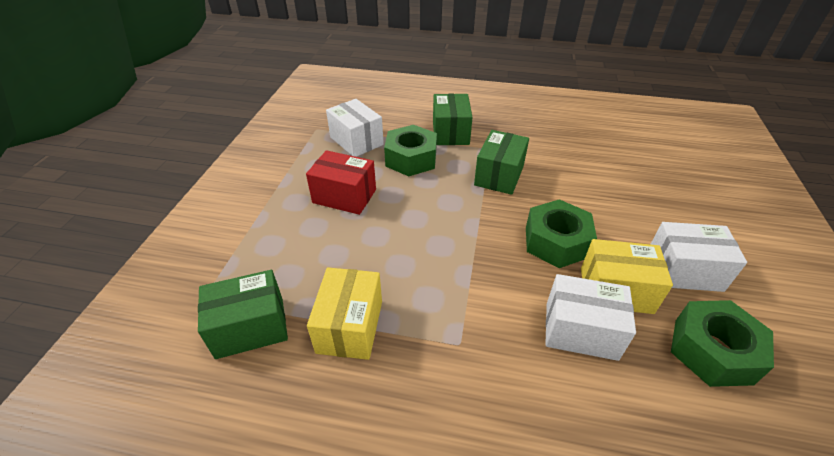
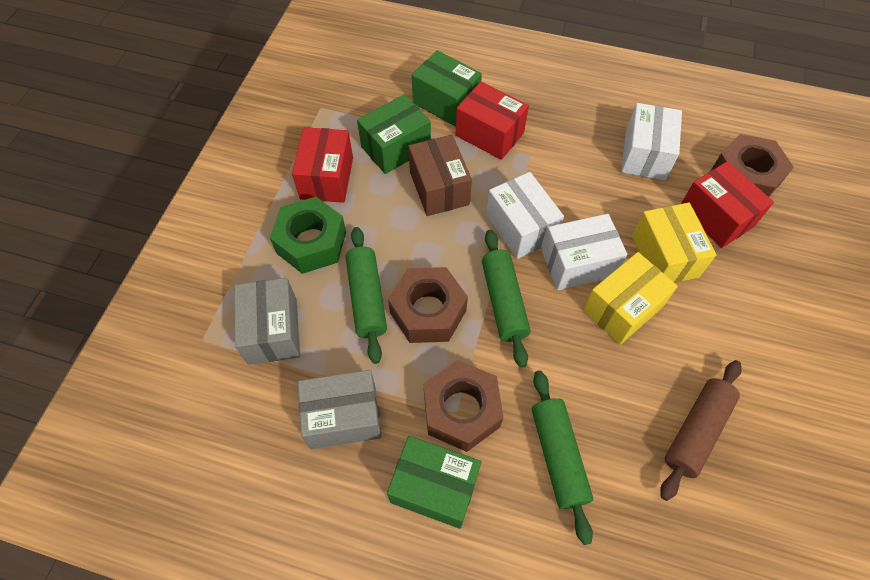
brown box: none = 0 -> [408,135,472,216] = 1
brown nut: none = 0 -> [388,267,468,343] [424,360,503,452] [711,134,794,197] = 3
brown rolling pin: none = 0 -> [660,360,742,501] = 1
green nut: [384,125,437,176] [526,199,597,268] [671,300,774,387] = 3 -> [270,197,346,274] = 1
green rolling pin: none = 0 -> [346,227,387,364] [482,230,531,368] [532,370,593,545] = 3
grey box: none = 0 -> [234,278,300,365] [298,370,382,449] = 2
red box: [306,150,376,215] = 1 -> [292,127,353,203] [455,81,529,160] [681,161,774,248] = 3

